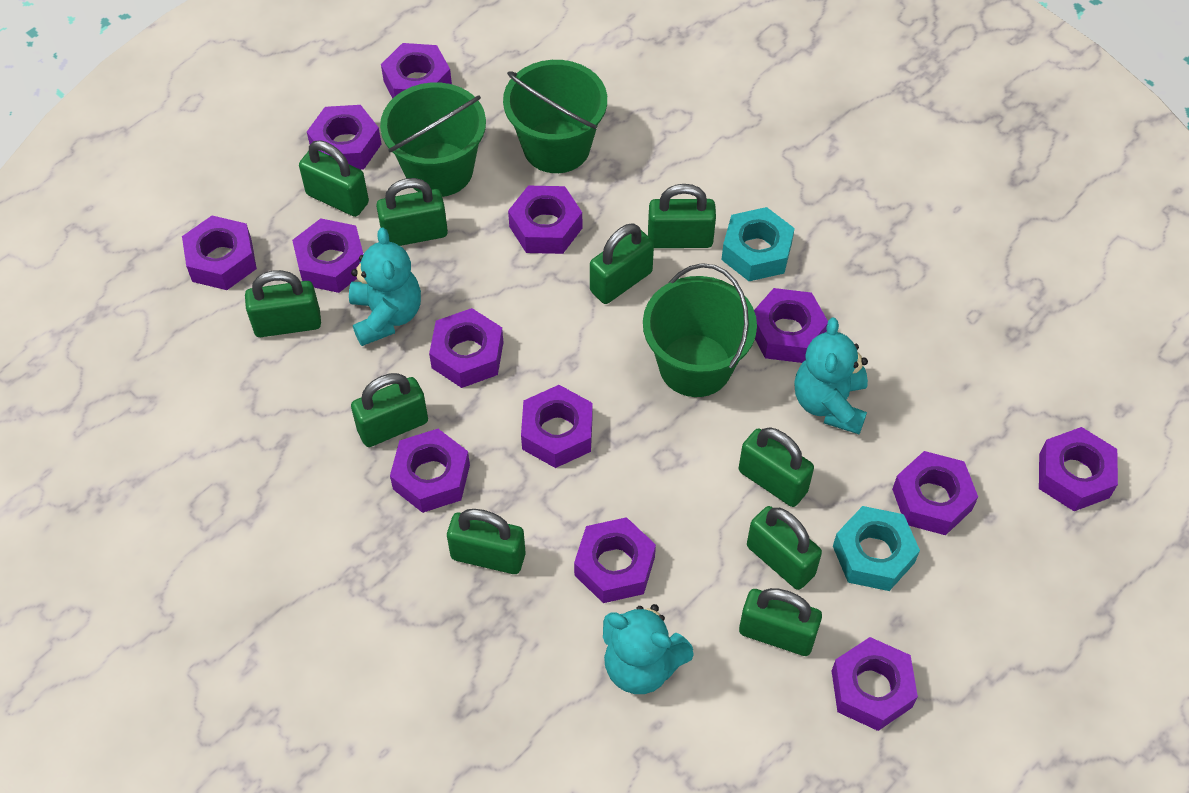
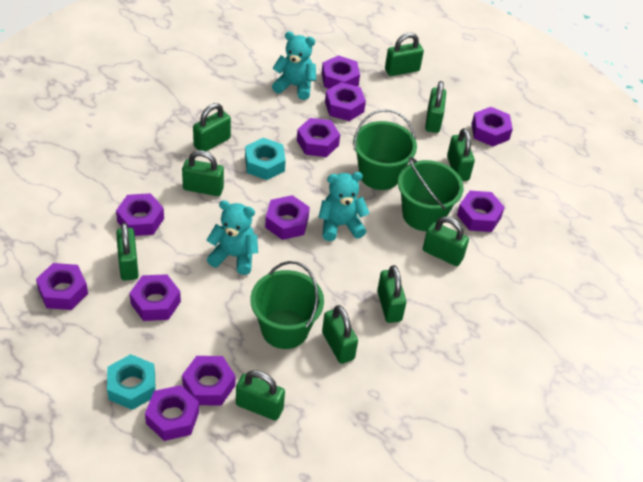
purple nut: [182,216,257,290] [292,218,364,293] [307,105,381,170] [381,43,452,98] [390,429,470,513] [429,308,504,388] [508,186,582,254] [521,385,593,468] [574,517,656,603] [754,288,828,363] [832,637,918,731] [892,451,978,535] [1039,427,1118,511] = 13 -> [36,263,88,310] [116,193,164,236] [129,274,181,321] [145,385,199,441] [182,356,235,406] [265,195,310,240] [297,118,340,157] [322,55,360,89] [325,82,366,121] [457,191,505,232] [472,107,513,146] = 11

